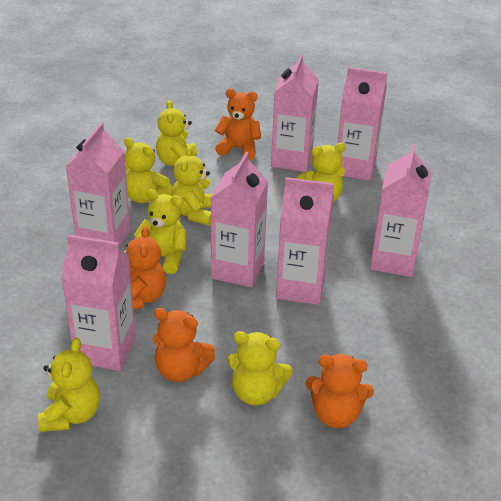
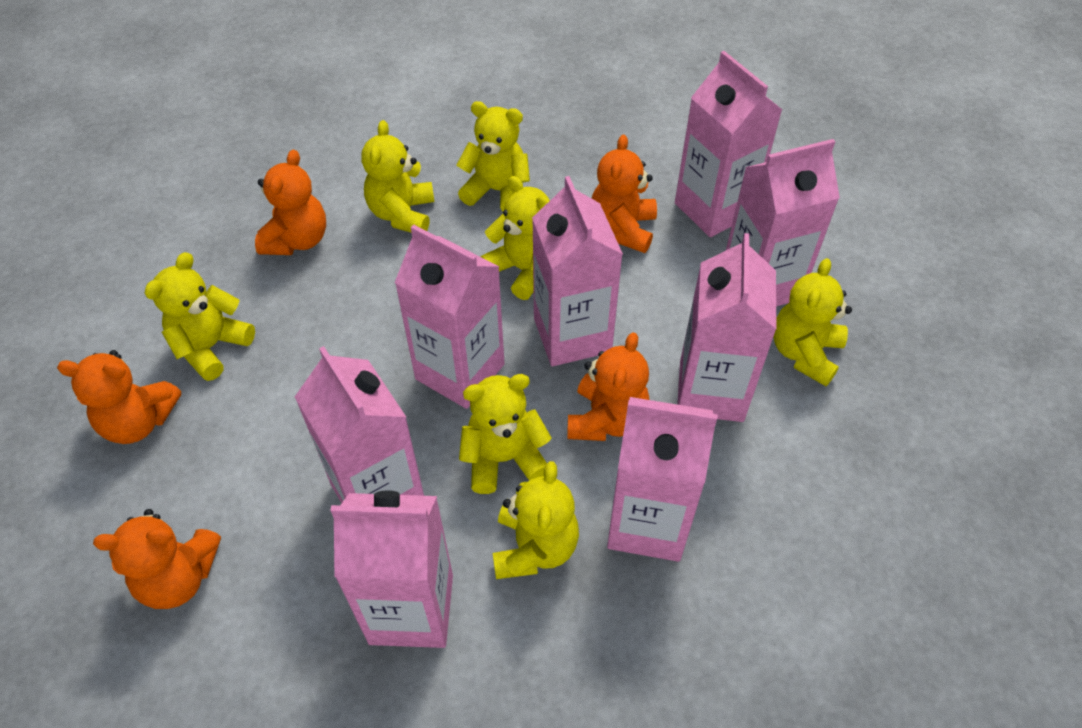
orange teddy bear: [124,226,166,310] [153,308,215,382] [215,89,261,160] [305,354,374,428] = 4 -> [57,350,181,444] [93,509,221,609] [255,150,326,255] [567,332,649,441] [592,135,657,253] = 5
pink carton: [61,235,136,371] [65,123,130,247] [211,152,268,288] [271,54,319,172] [276,177,334,305] [337,67,387,181] [370,144,432,277] = 7 -> [295,346,424,503] [330,491,453,648] [395,224,505,409] [532,176,623,366] [607,397,718,562] [675,51,782,237] [677,233,777,422] [726,139,840,306] = 8

